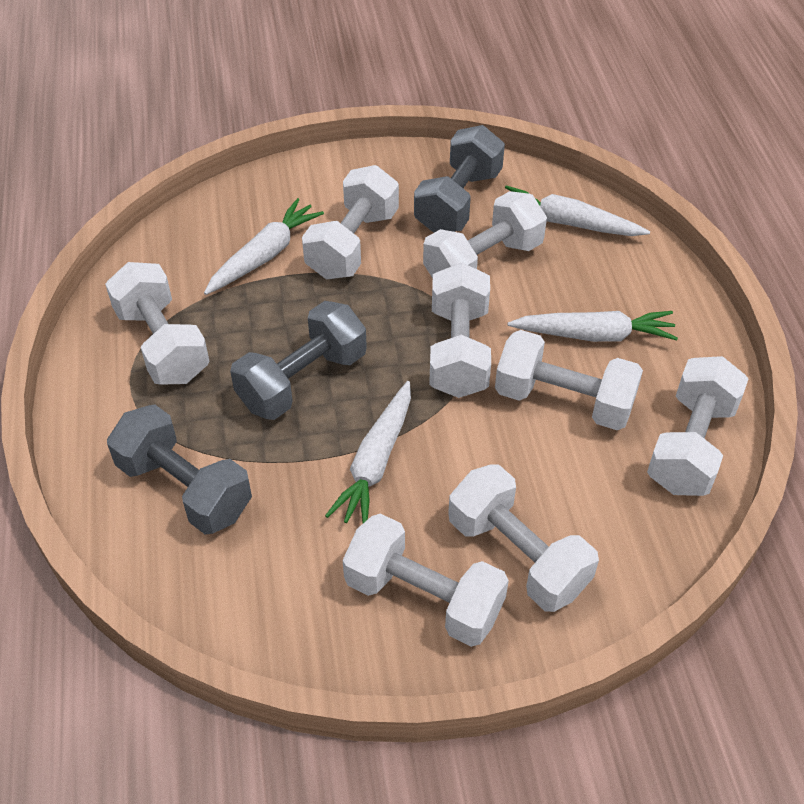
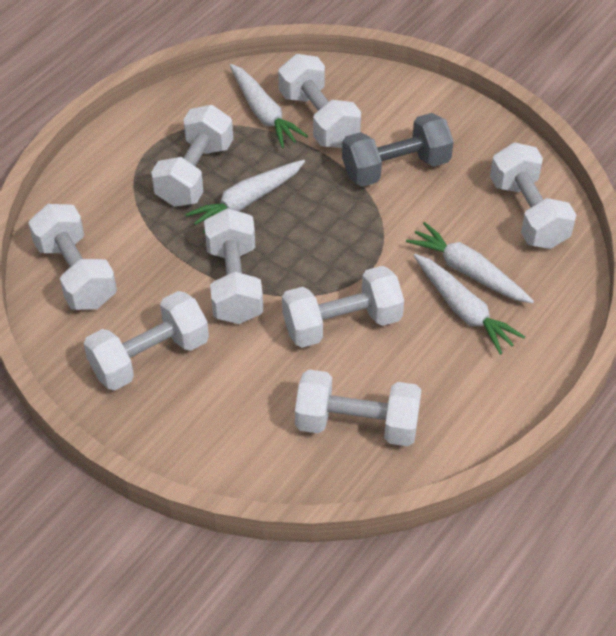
grey dumbbell: [107,404,252,535] [230,301,367,420] [414,125,505,233] = 3 -> [342,113,454,187] = 1

